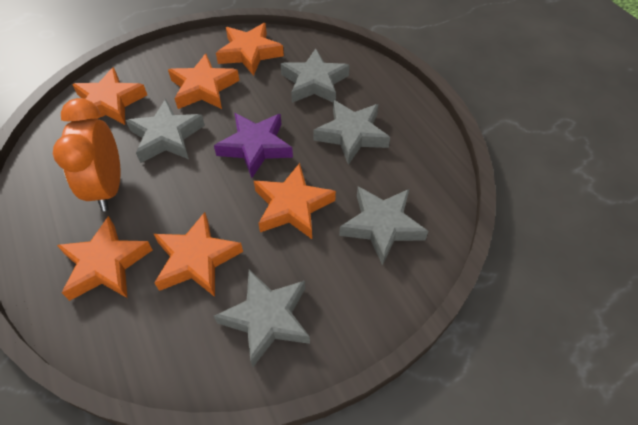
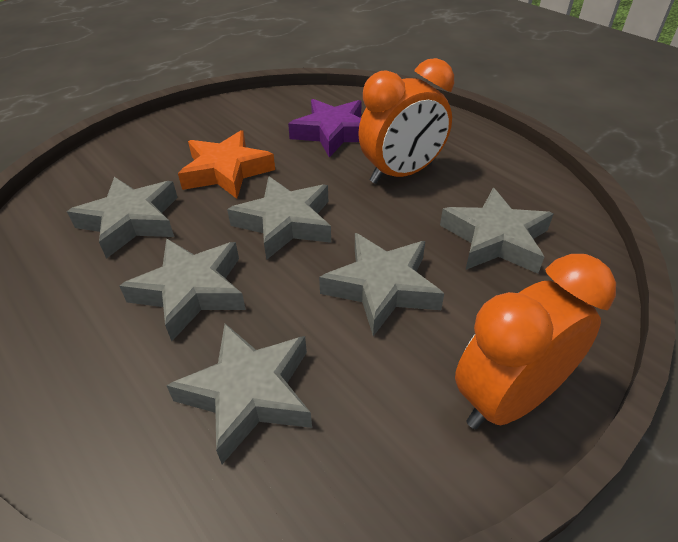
grey star: [126,99,205,163] [214,270,310,367] [281,49,350,103] [313,100,390,165] [339,186,428,266] = 5 -> [67,177,178,259] [120,238,246,341] [166,324,312,464] [227,176,331,260] [319,233,444,336] [440,188,553,274] = 6
orange clock: [53,98,121,211] = 1 -> [358,58,454,184] [455,254,616,429] = 2
orange star: [57,216,152,301] [72,67,147,125] [154,212,243,297] [168,54,239,109] [216,23,284,76] [254,163,336,239] = 6 -> [178,130,275,199] = 1

